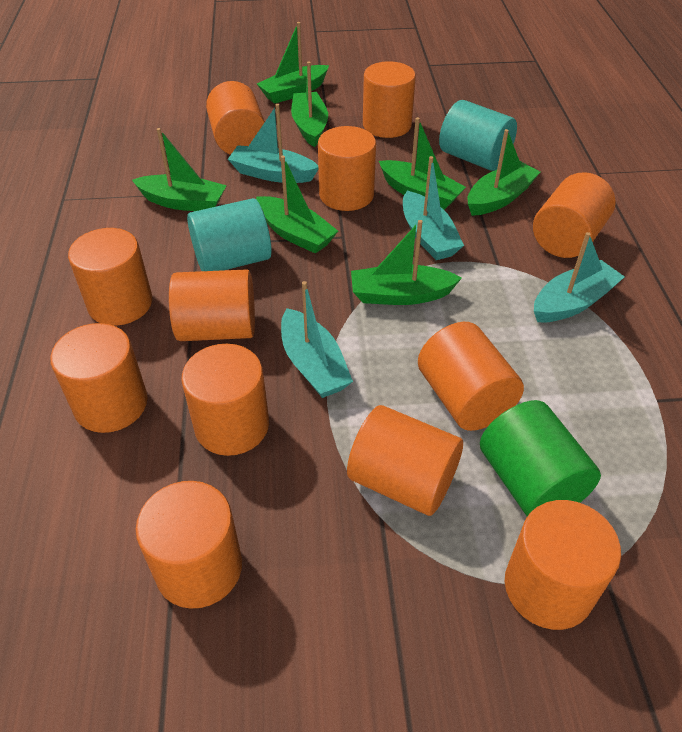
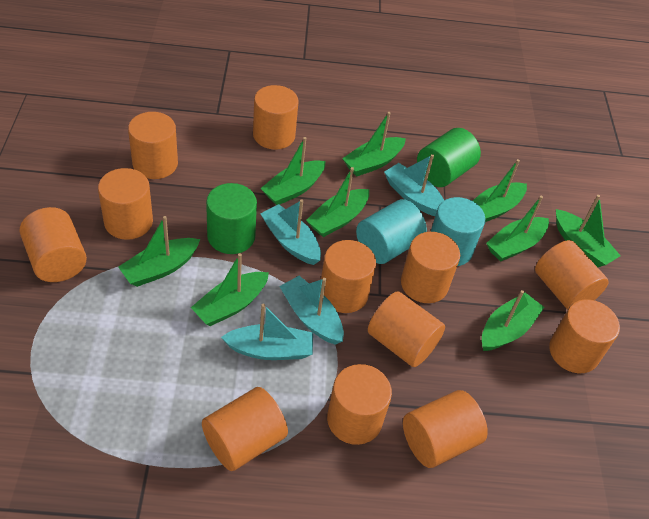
green boat: [132,128,227,211] [256,156,338,254] [257,22,329,104] [291,61,328,147] [351,220,462,305] [379,117,466,210] [467,129,540,216] = 7 -> [118,216,200,287] [191,253,269,326] [260,137,325,205] [306,167,369,237] [342,112,406,176] [473,159,527,222] [482,290,544,351] [486,196,549,262] [556,195,621,267] = 9
green cylinder: [480,400,601,516] = 1 -> [206,183,257,254] [417,128,481,187] = 2

